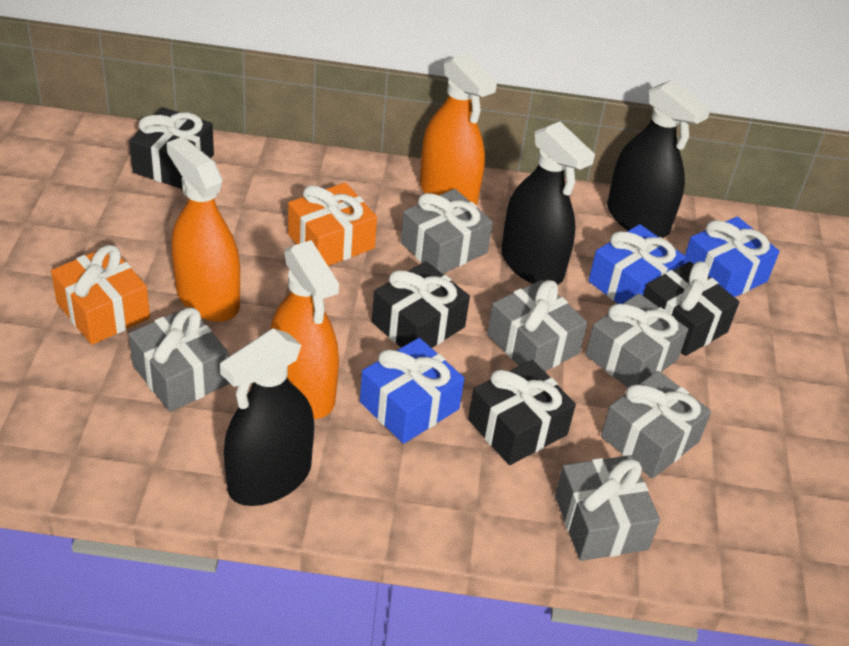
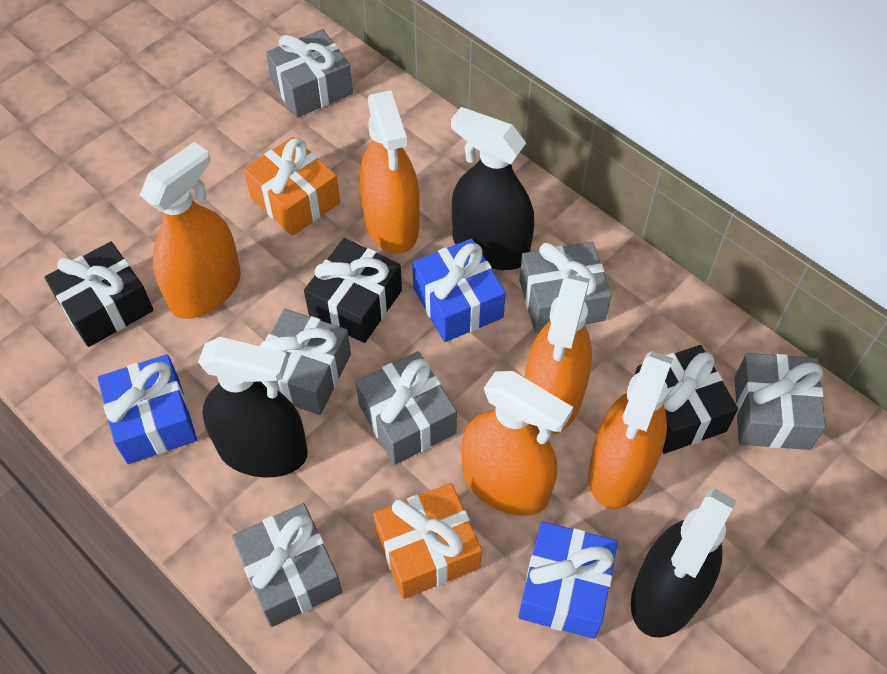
black gift: [129,107,214,189] [372,261,470,348] [468,360,576,465] [643,261,739,356] = 4 -> [45,242,153,347] [304,238,402,343] [635,345,738,454] = 3
orange spray bottle: [167,137,240,322] [271,240,339,419] [420,52,497,206] = 3 -> [140,142,241,319] [360,90,420,254] [462,371,573,516] [525,274,592,435] [588,351,673,509] = 5

